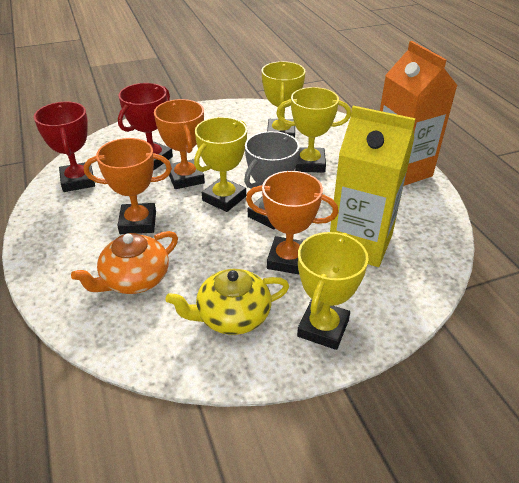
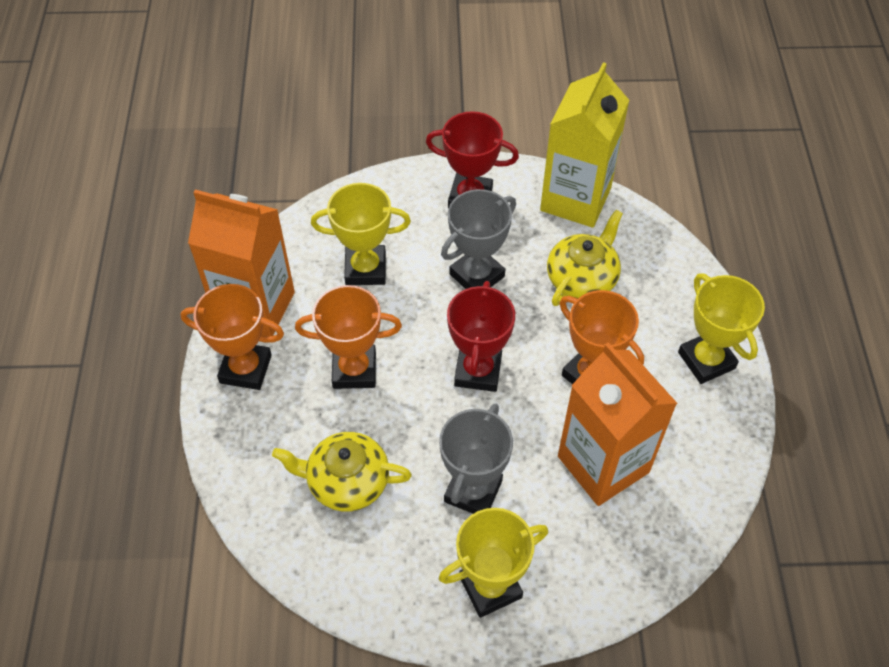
grey trophy: [244,131,299,230] = 1 -> [439,403,513,514] [441,189,516,289] = 2
orange carton: [380,41,458,186] = 1 -> [188,189,295,336] [558,342,677,506] = 2
orange teapot: [71,231,178,294] = 1 -> none = 0
yellow teapot: [166,269,289,335] = 1 -> [272,432,412,512] [547,210,623,306] = 2
yellow trophy: [194,117,247,212] [262,61,306,137] [276,87,351,172] [297,232,369,350] = 4 -> [311,183,411,285] [439,508,548,618] [678,273,765,384] = 3

